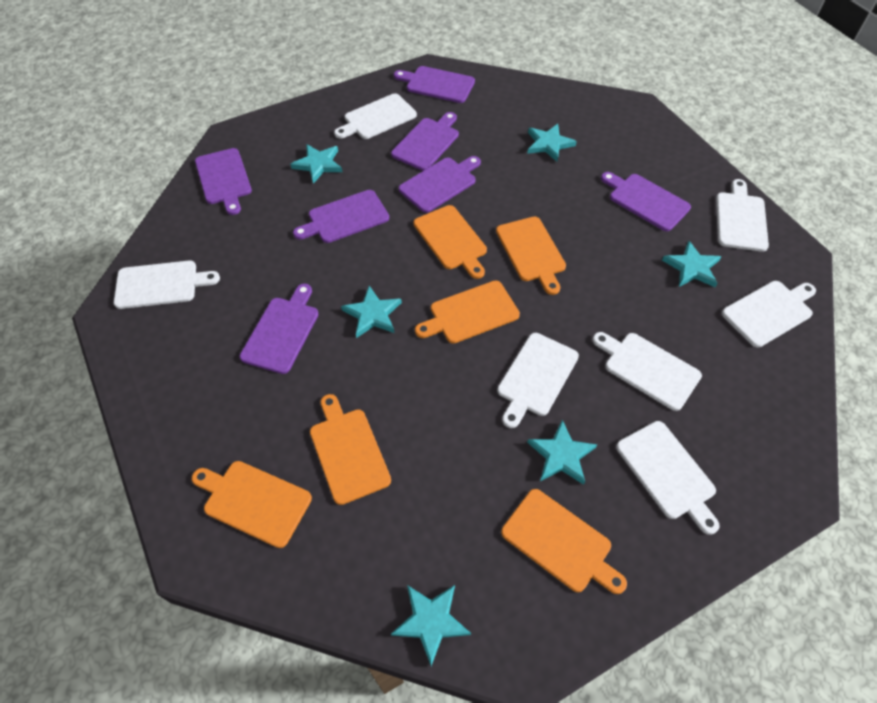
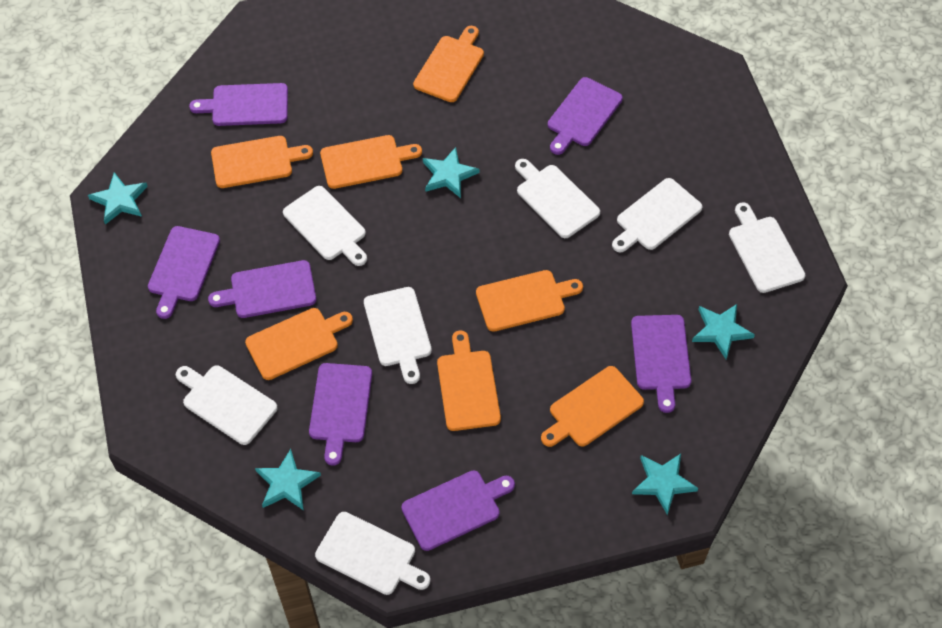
orange cutting board: [192,461,312,548] [310,394,391,505] [414,205,487,279] [415,281,520,343] [496,216,566,295] [501,489,627,594] = 6 -> [211,136,313,188] [245,308,353,380] [320,135,422,189] [413,26,484,102] [437,331,501,431] [476,270,583,332] [541,366,644,447] = 7
turquoise star: [290,144,342,184] [341,286,402,338] [391,585,471,666] [527,124,577,162] [527,420,597,485] [662,241,722,287] = 6 -> [88,172,148,225] [255,449,321,511] [423,147,479,198] [632,454,698,515] [692,304,755,359] = 5

